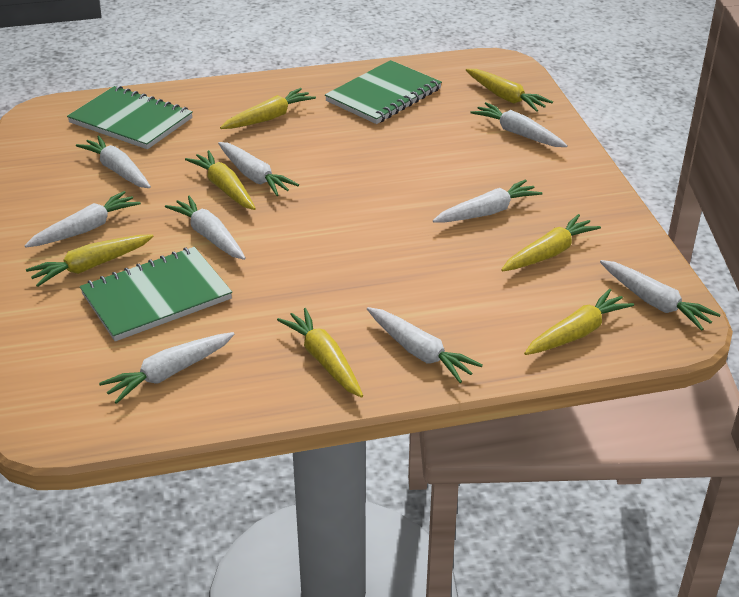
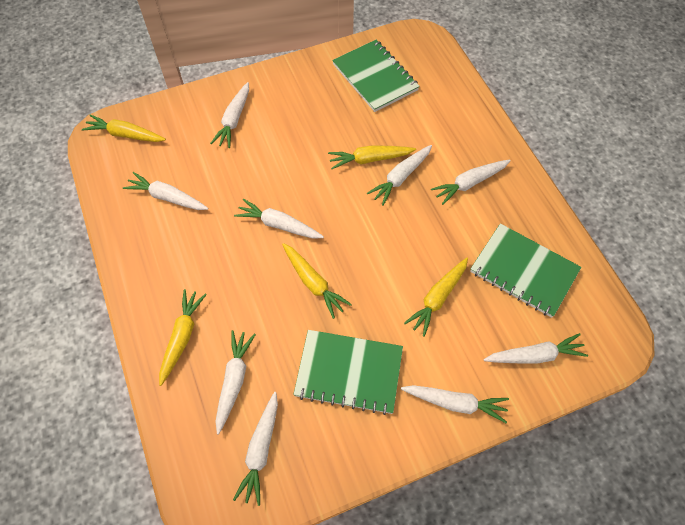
yellow carrot: [26,234,154,287] [185,150,256,210] [220,88,316,129] [277,308,363,398] [466,69,553,112] [501,214,601,272] [524,289,634,355] = 7 -> [82,114,166,142] [159,289,207,386] [282,243,352,319] [328,145,416,169] [404,258,468,337] = 5

